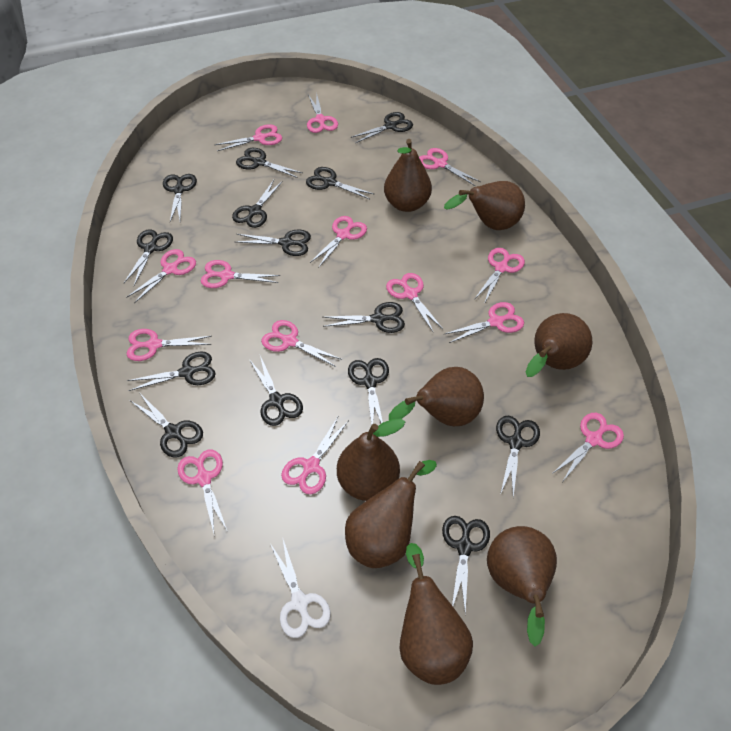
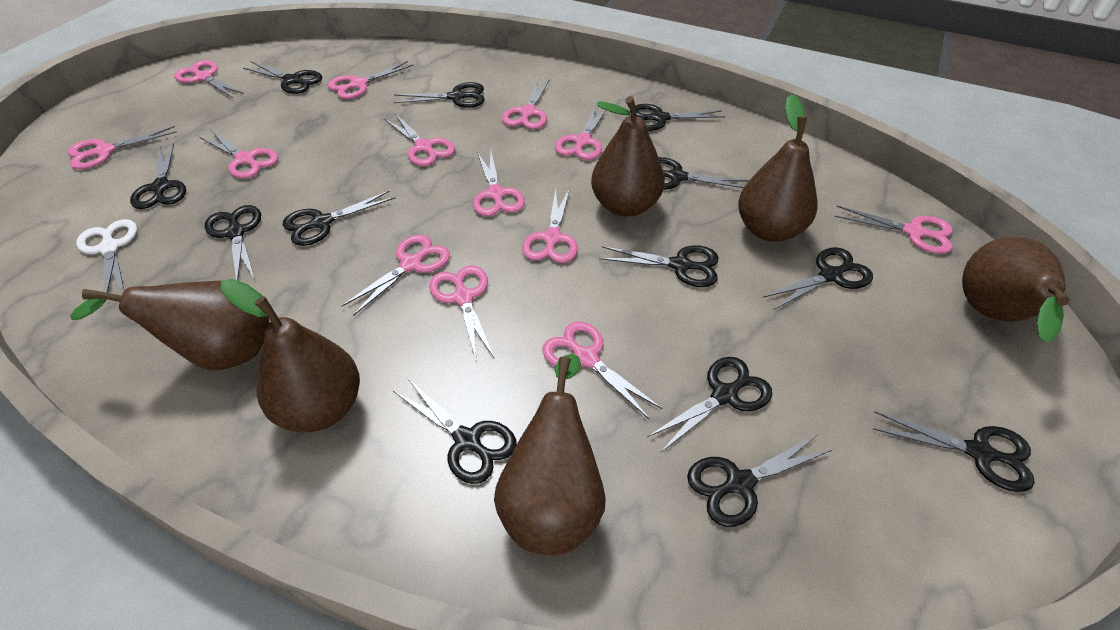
black scissors: [124,229,173,286] [127,351,216,391] [131,394,203,457] [163,174,197,222] [232,180,283,228] [236,148,302,178] [237,230,311,256] [249,356,303,426] [306,167,375,199] [323,302,405,333] [348,358,389,425] [350,112,413,143] [442,516,490,615] [496,416,540,497] = 14 -> [130,143,186,209] [205,205,261,281] [243,61,322,94] [283,190,395,246] [393,82,485,108] [393,378,517,484] [599,245,719,287] [630,104,725,131] [647,357,772,452] [659,157,749,190] [687,435,832,527] [763,247,873,310] [873,411,1035,492] = 13
brown pear: [337,419,405,501] [345,460,437,568] [384,139,432,212] [389,367,484,426] [399,543,473,685] [444,181,525,230] [487,526,557,646] [526,313,592,377] = 8 -> [70,281,269,370] [221,279,360,432] [494,354,606,555] [591,96,665,217] [738,94,817,242] [962,237,1070,343] = 6
pink scissors: [126,249,196,303] [127,329,212,361] [177,450,228,533] [201,260,280,288] [214,124,282,151] [261,320,342,367] [281,417,349,494] [307,92,338,133] [310,216,367,267] [386,273,443,333] [419,148,481,186] [445,302,524,343] [475,248,525,304] [552,413,624,481] = 14 -> [67,126,177,169] [174,60,244,98] [199,130,278,179] [328,61,414,99] [341,235,450,316] [384,114,455,166] [429,265,494,363] [473,151,525,216] [502,79,550,129] [522,188,578,263] [542,322,662,420] [555,106,606,160] [834,206,953,254] = 13

